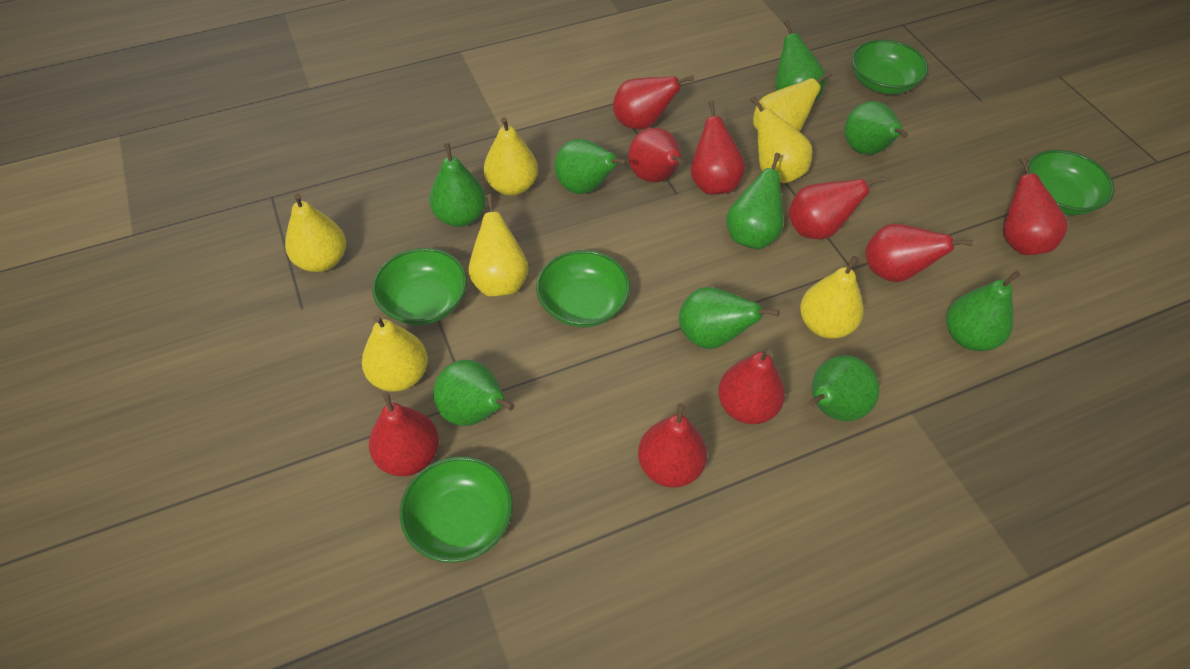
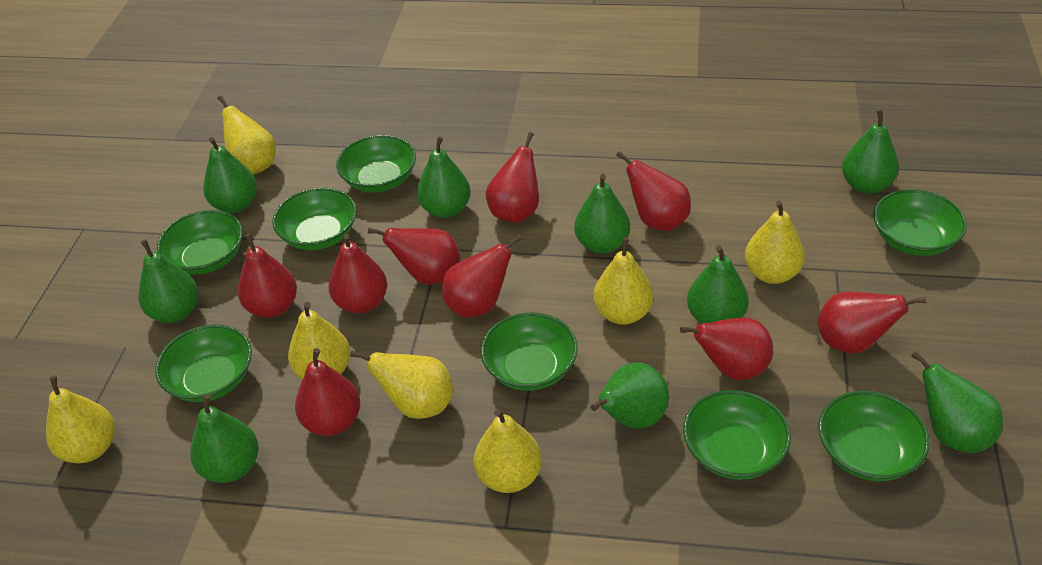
green bowl: [372,248,467,325] [400,456,513,563] [536,250,630,327] [852,40,928,94] [1027,150,1115,215] = 5 -> [155,324,252,402] [157,210,243,275] [272,187,357,250] [336,135,416,193] [481,312,577,391] [683,390,791,480] [818,391,930,481] [873,189,967,256] = 8

